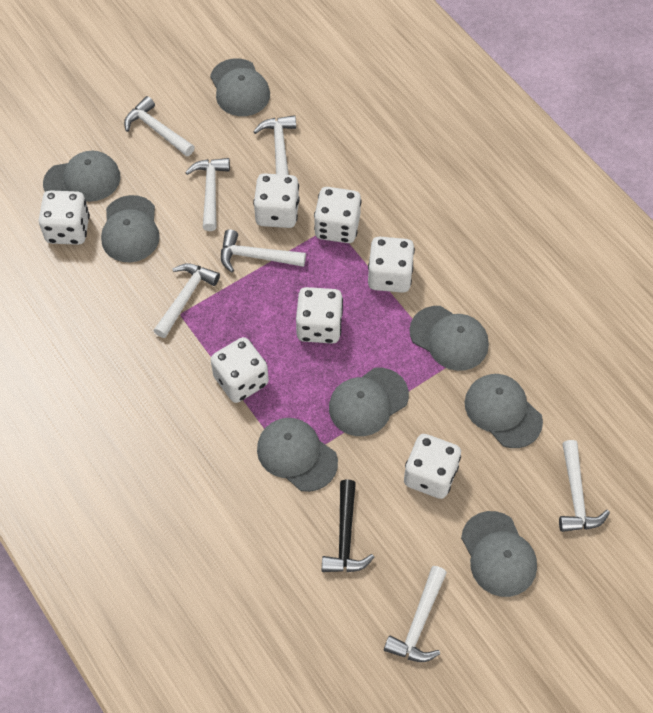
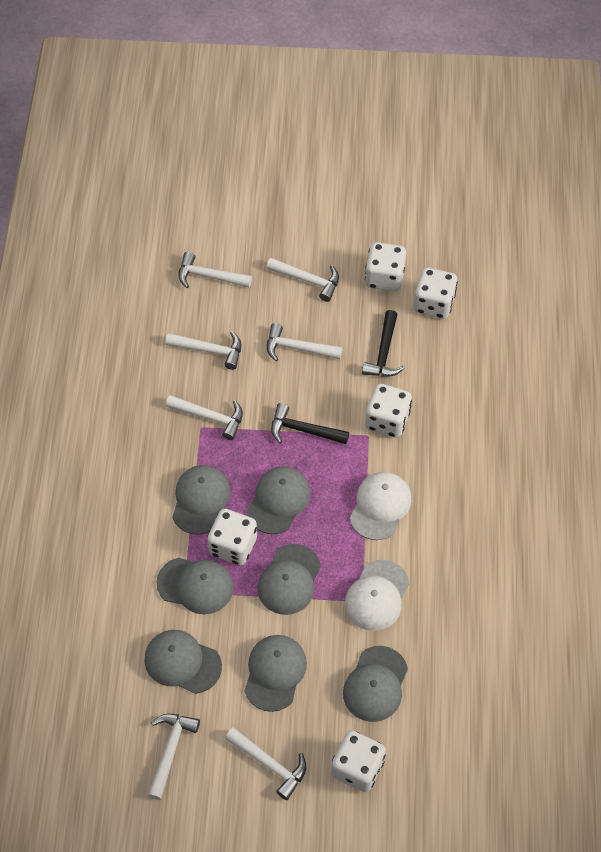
black hammer: [322,479,374,572] = 1 -> [271,403,349,444] [362,310,405,377] = 2
grey cap: [43,151,121,202] [101,195,160,262] [210,58,270,116] [257,418,338,492] [329,368,409,436] [409,306,489,371] [461,511,537,597] [465,374,543,448] = 8 -> [145,630,222,694] [157,558,234,614] [172,465,231,535] [244,635,307,712] [247,467,310,534] [258,544,321,615] [343,646,408,722] = 7
white cap: none = 0 -> [345,560,409,631] [350,472,411,540] = 2
white dice: [39,190,90,245] [211,337,269,403] [253,173,300,228] [296,287,343,343] [314,187,361,243] [368,237,415,293] [404,434,461,499] = 7 -> [208,509,257,565] [331,730,386,792] [365,242,406,292] [365,384,412,438] [414,267,458,319] = 5

